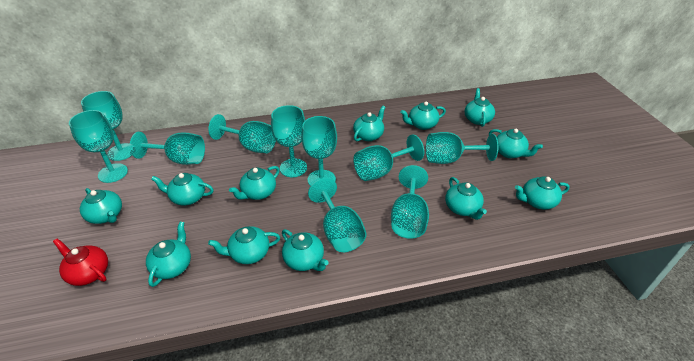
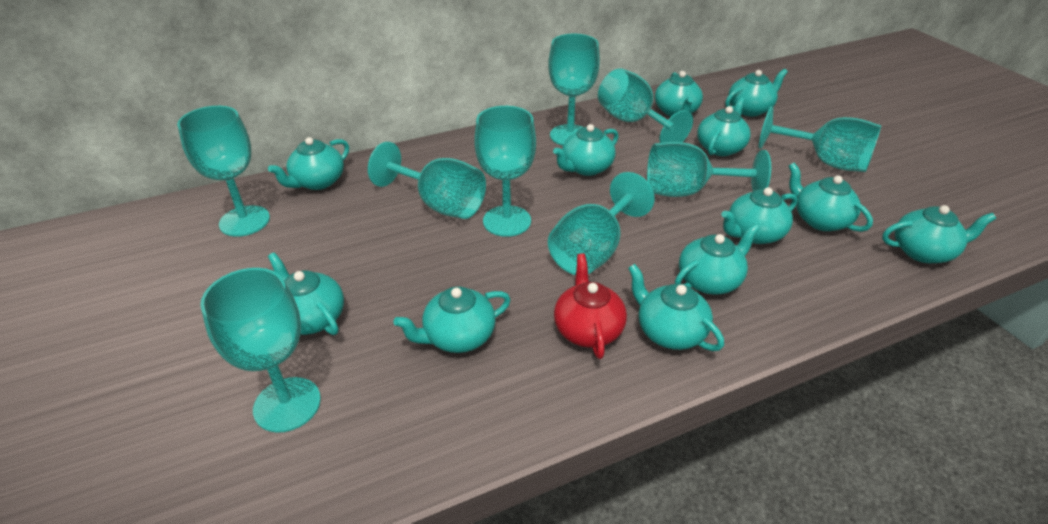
turquoise goblet: [69,110,128,183] [81,91,132,161] [130,132,205,165] [208,114,276,153] [271,105,307,177] [301,116,337,186] [308,178,366,252] [353,135,424,181] [391,165,429,239] [426,132,498,164] = 10 -> [177,106,270,237] [200,268,321,433] [368,142,486,219] [474,106,536,237] [548,34,600,145] [548,172,655,275] [598,68,693,143] [647,142,771,197] [759,106,881,172] = 9

